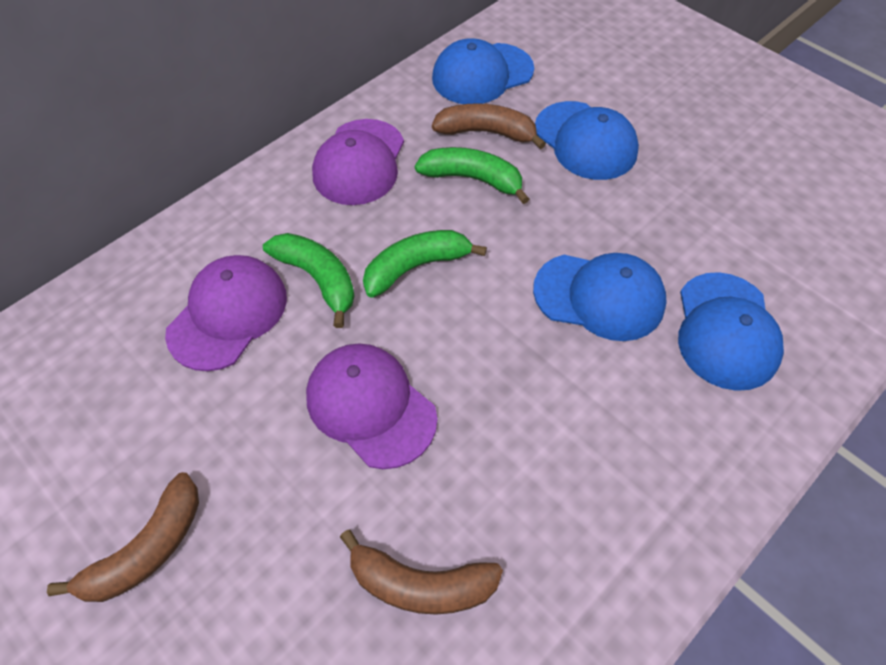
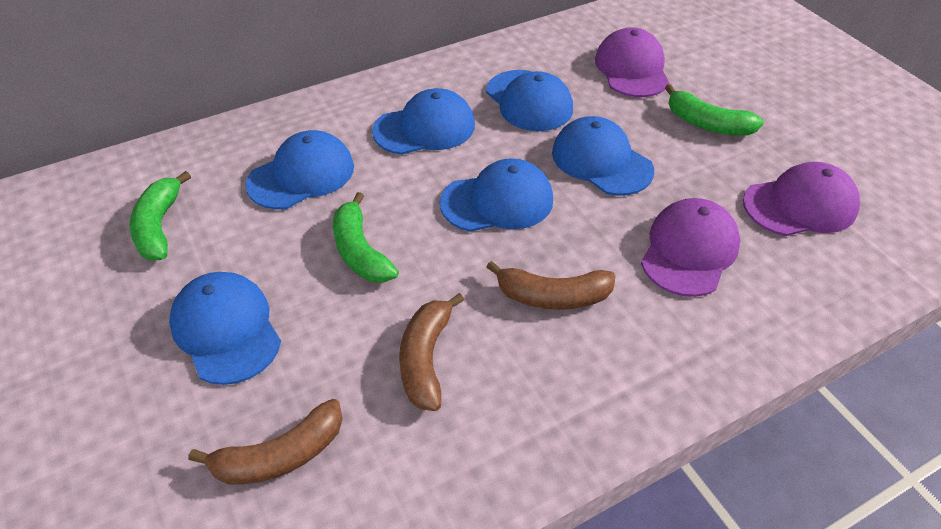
blue cap: [432,38,534,104] [533,253,667,341] [535,101,639,180] [678,272,784,391] = 4 -> [169,272,281,385] [246,130,354,210] [372,88,475,155] [440,158,553,232] [486,70,573,131] [552,116,654,196] = 6

